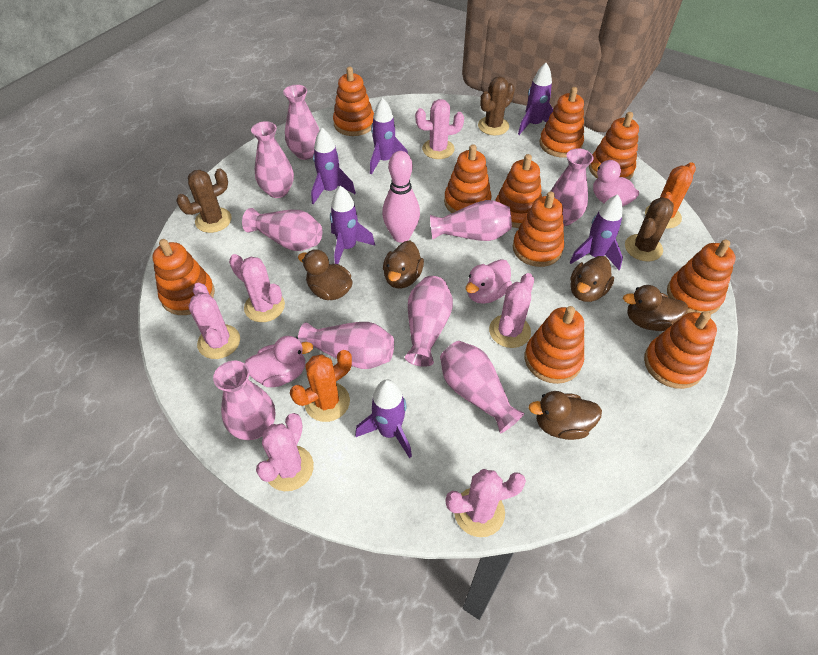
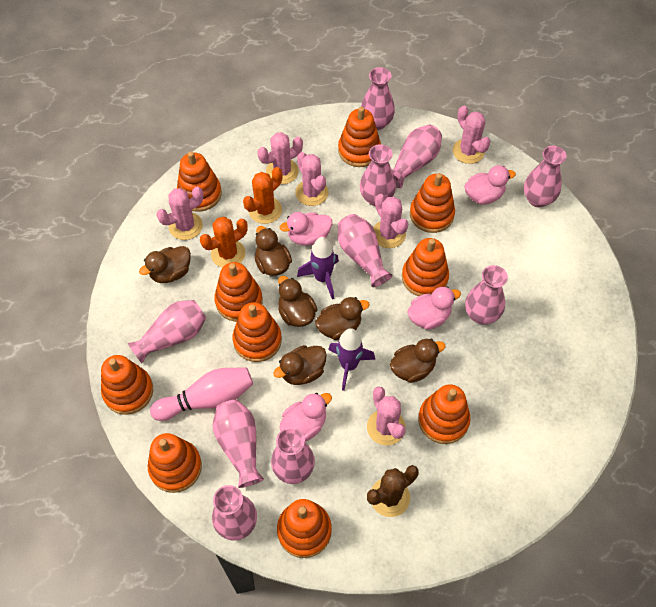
brown cactus: [176,168,232,233] [478,76,515,135] [625,197,674,261] = 3 -> [367,465,419,517] = 1
brown duck: [298,249,353,300] [383,241,424,289] [529,391,602,440] [570,256,614,302] [623,285,688,331] = 5 -> [139,246,191,283] [255,226,292,276] [273,345,327,385] [278,276,318,327] [315,297,369,340] [390,339,446,383] = 6
pink duck: [245,336,313,387] [466,259,512,304] [591,160,639,207] = 3 -> [279,212,332,246] [279,393,332,441] [407,287,461,330] [464,165,516,205] = 4
pink vase: [213,361,276,440] [242,208,322,251] [251,121,294,198] [283,85,320,160] [298,322,394,369] [405,276,453,367] [430,200,512,241] [440,341,525,434] [550,148,594,226] = 9 -> [128,300,206,363] [212,485,257,541] [213,400,264,488] [271,427,315,484] [338,214,392,287] [360,144,396,206] [361,67,395,130] [392,125,442,188] [465,265,508,325] [524,146,567,207] = 10
purple rocket: [311,128,356,204] [330,186,375,264] [355,379,412,458] [370,98,408,175] [518,63,553,135] [570,194,623,270] = 6 -> [297,237,339,299] [328,328,375,391] = 2

